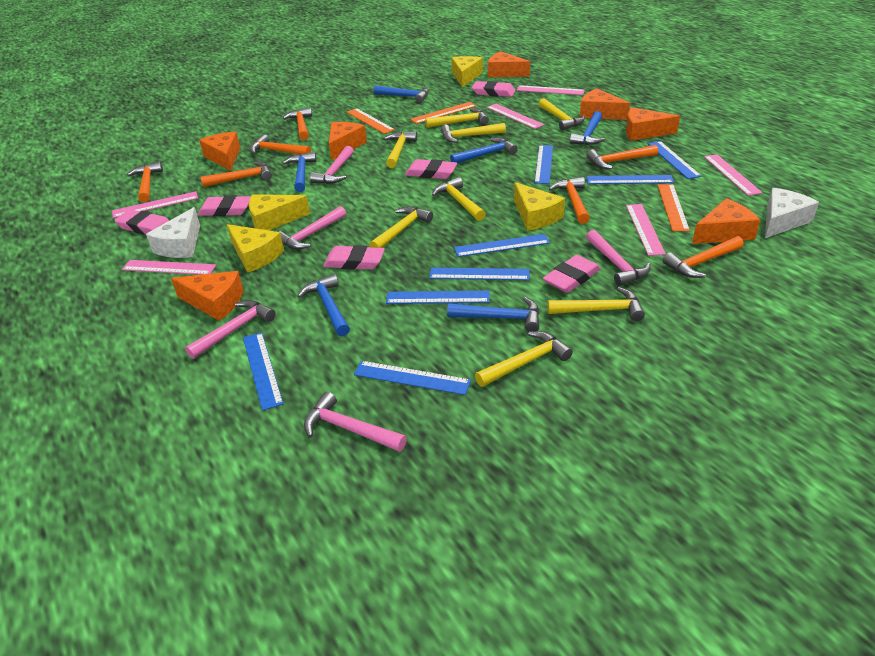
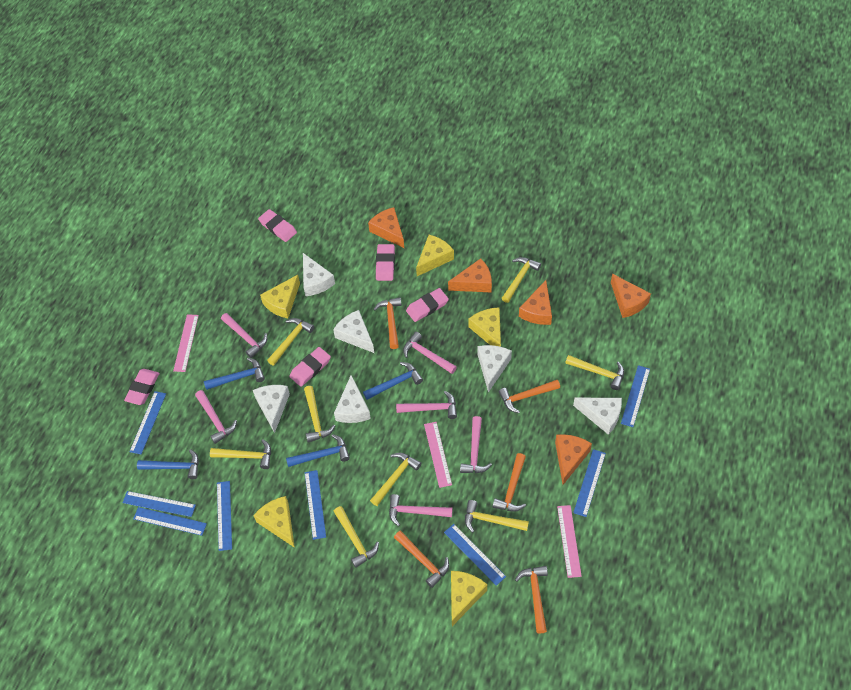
blue hammer: [282,152,317,192] [297,274,350,336] [374,85,429,103] [447,297,539,332] [450,138,518,164] [570,111,605,145] = 6 -> [137,449,199,479] [204,358,265,390] [286,434,350,467] [363,362,423,400] = 4
orange cheese: [171,271,244,321] [199,132,240,171] [329,122,367,161] [488,51,530,77] [580,89,630,120] [626,107,680,141] [692,198,760,244] = 7 -> [368,207,404,248] [448,258,492,293] [519,280,552,325] [555,434,592,485] [611,274,651,318] = 5
orange hammer: [127,162,163,202] [201,162,272,187] [250,134,311,155] [282,107,312,140] [549,177,590,224] [586,145,658,169] [663,236,744,278] = 7 -> [374,297,402,349] [394,531,449,588] [492,453,526,512] [499,380,560,413] [515,566,548,634] = 5
orange ruler: [347,108,395,134] [410,102,476,124] [658,184,690,231] = 3 -> none = 0
pink eraser: [115,210,169,235] [197,195,251,216] [323,245,385,270] [405,159,457,179] [472,81,515,97] [543,255,601,293] = 6 -> [124,369,160,405] [258,209,297,242] [290,347,331,387] [376,244,395,281] [406,288,449,322] = 5
pink hammer: [185,300,276,359] [278,206,346,250] [304,392,407,452] [310,146,354,184] [586,230,651,286] = 5 -> [195,390,237,444] [221,313,267,358] [389,494,452,526] [396,391,457,419] [403,332,457,374] [460,416,492,473] = 6
pink ruler: [112,191,198,218] [122,260,216,275] [487,104,544,129] [516,85,585,95] [626,204,666,256] [704,154,763,196] = 6 -> [173,314,199,372] [424,422,452,488] [557,505,582,578] = 3
white cheese: [146,207,200,258] [765,188,819,238] = 2 -> [253,385,290,433] [303,253,335,296] [333,310,374,353] [334,375,371,423] [477,345,512,393] [573,398,622,435] = 6
yellow cheese: [227,224,284,273] [249,194,310,230] [452,56,483,87] [514,182,565,231] = 4 -> [253,496,295,548] [260,275,300,318] [416,235,454,276] [451,571,487,626] [469,307,501,347] = 5

